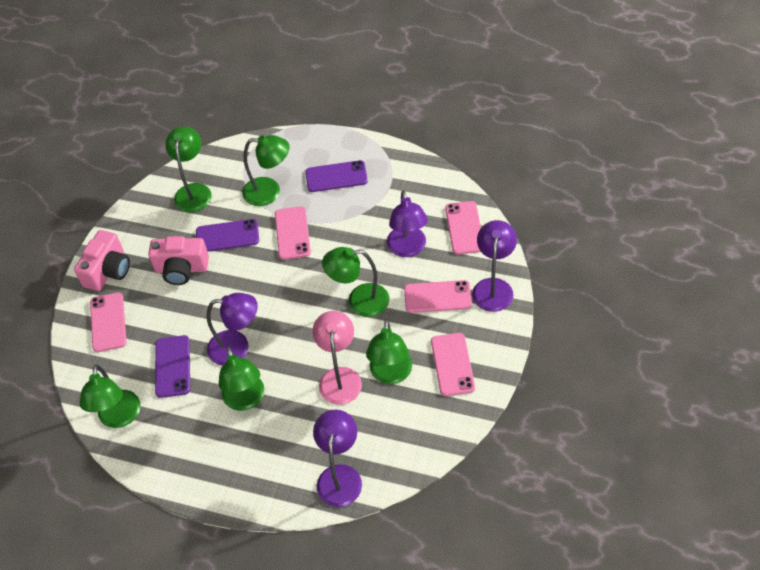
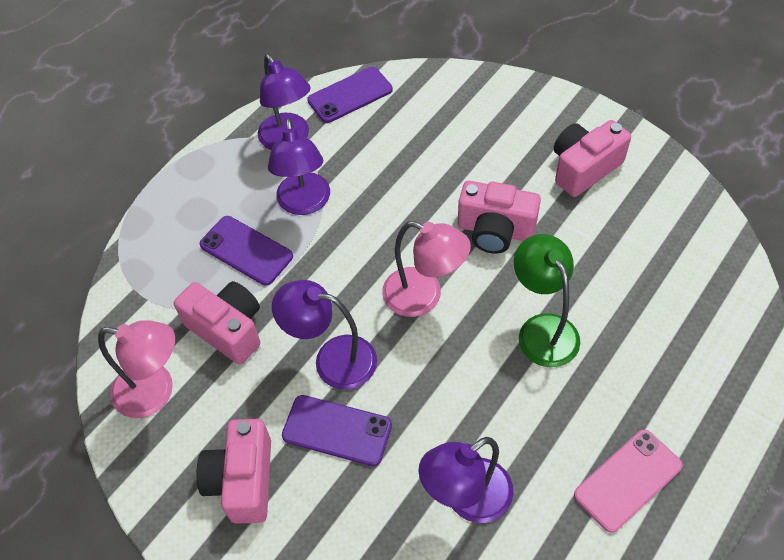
green lamp: [80,364,141,428] [165,126,211,212] [219,346,264,411] [242,135,290,206] [322,247,389,317] [366,319,412,384] = 6 -> [514,234,580,367] = 1
pink camera: [74,230,130,291] [148,236,209,285] = 2 -> [174,281,260,365] [197,419,271,524] [458,181,541,254] [554,120,631,197] = 4
pink lamp: [312,311,362,405] = 1 -> [98,320,175,418] [382,221,471,317] = 2
pink phone: [90,292,126,352] [275,206,311,260] [404,280,472,313] [431,333,475,396] [445,201,481,255] = 5 -> [574,430,683,533] = 1

